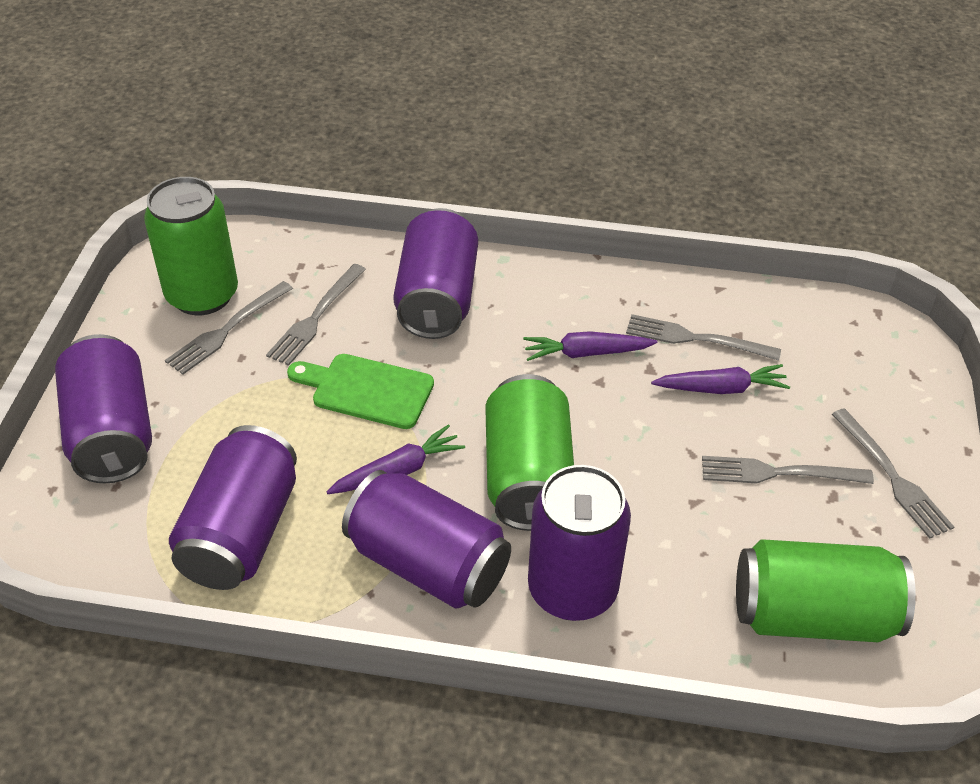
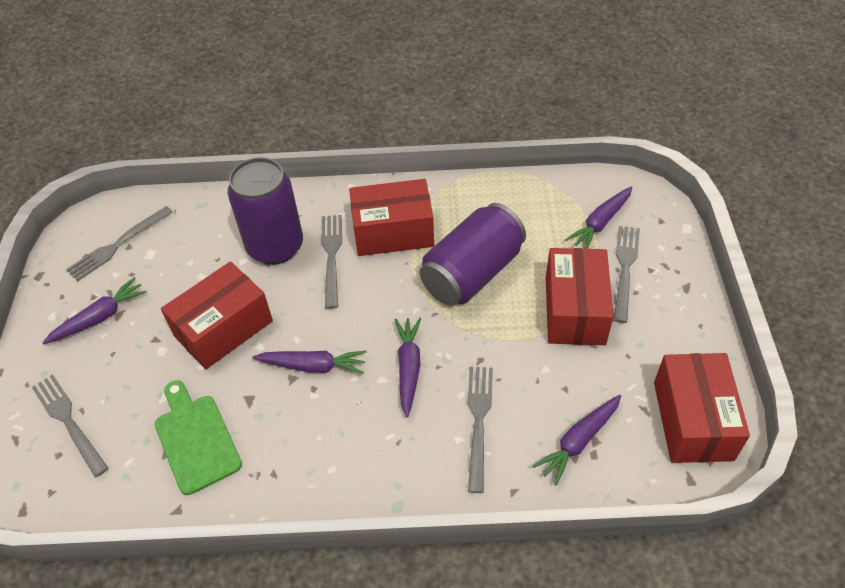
green can: [144,177,238,315] [486,374,574,531] [736,539,916,642] = 3 -> none = 0
purple can: [55,334,152,483] [169,425,297,590] [342,470,511,609] [393,208,478,339] [528,465,631,621] = 5 -> [228,157,303,265] [420,203,526,306] = 2
purple carrot: [327,425,465,494] [523,331,657,361] [651,364,790,394] = 3 -> [42,277,147,344] [252,351,367,374] [395,318,421,417] [533,394,621,486] [565,186,632,249] = 5
red box: none = 0 -> [161,261,273,370] [349,179,434,256] [546,248,614,345] [654,353,750,463] = 4

